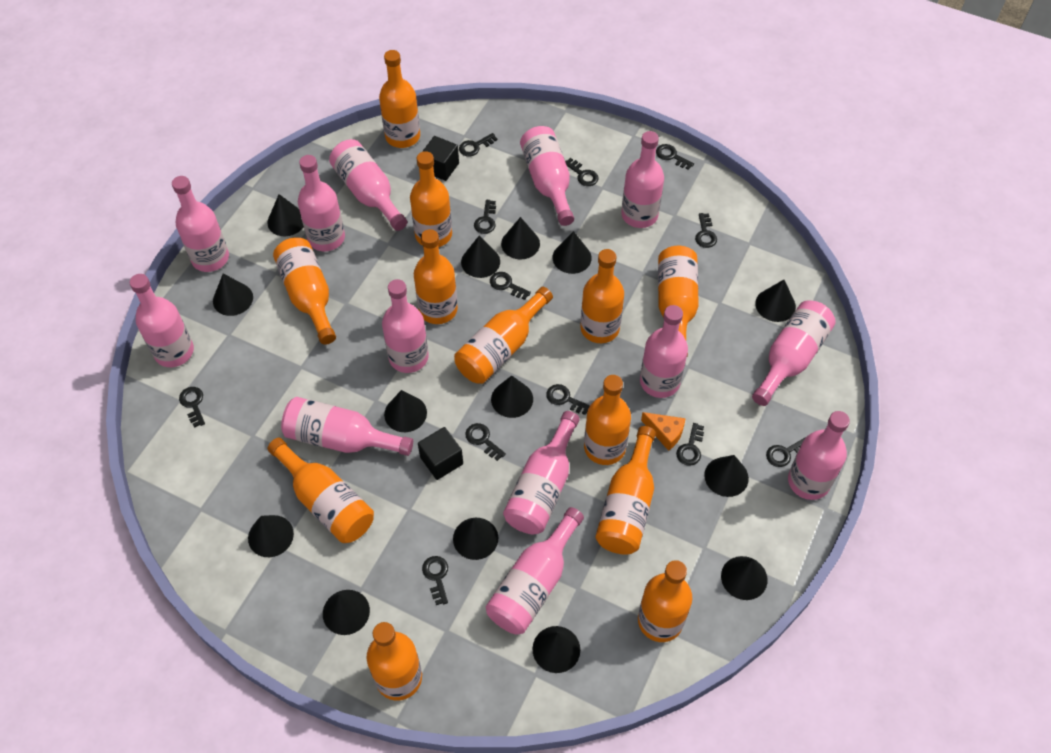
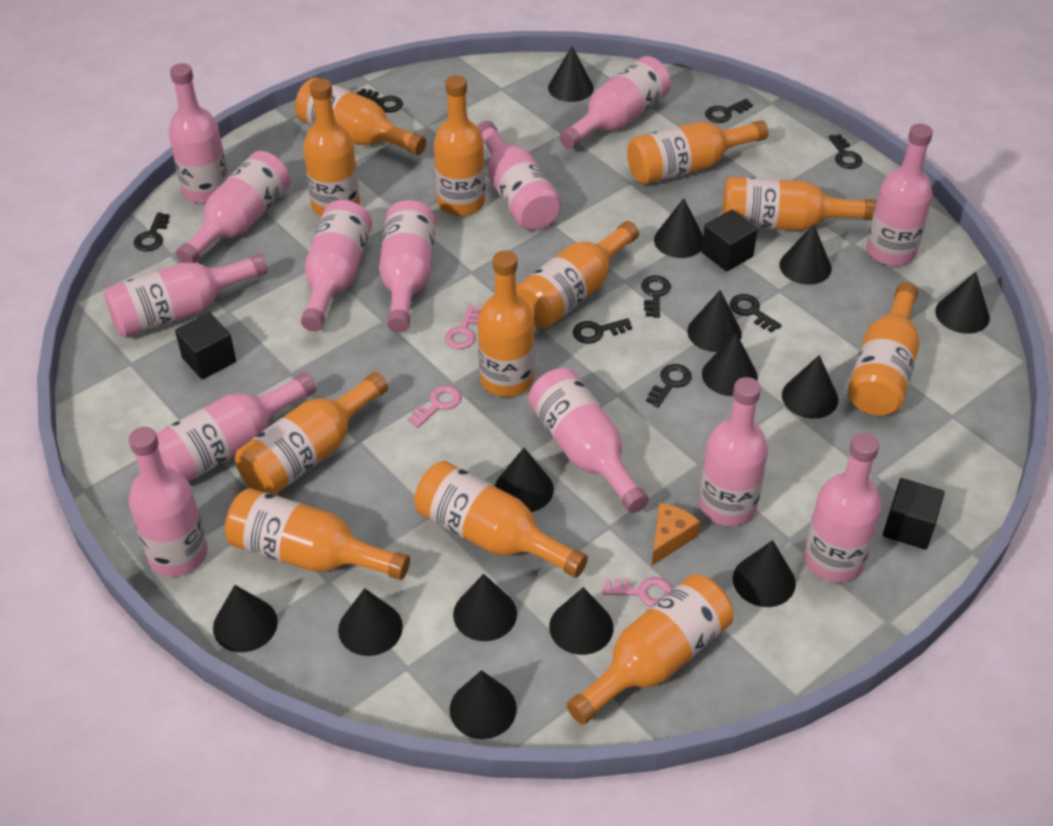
black cube: [418,427,463,480] [422,136,459,181] = 2 -> [175,313,236,379] [701,210,758,272] [883,478,945,550] = 3
black key: [179,387,205,428] [422,556,448,605] [459,133,497,156] [465,423,506,461] [474,200,496,234] [490,272,531,300] [546,384,590,415] [565,158,599,186] [656,144,694,170] [676,423,704,466] [695,213,717,248] [766,437,806,467] = 12 -> [134,212,170,252] [356,88,403,113] [573,318,632,344] [641,275,671,318] [646,364,692,408] [705,99,753,123] [730,294,782,333] [829,134,863,169] = 8
pink key: none = 0 -> [408,385,461,428] [445,306,481,349] [603,577,673,606] = 3

